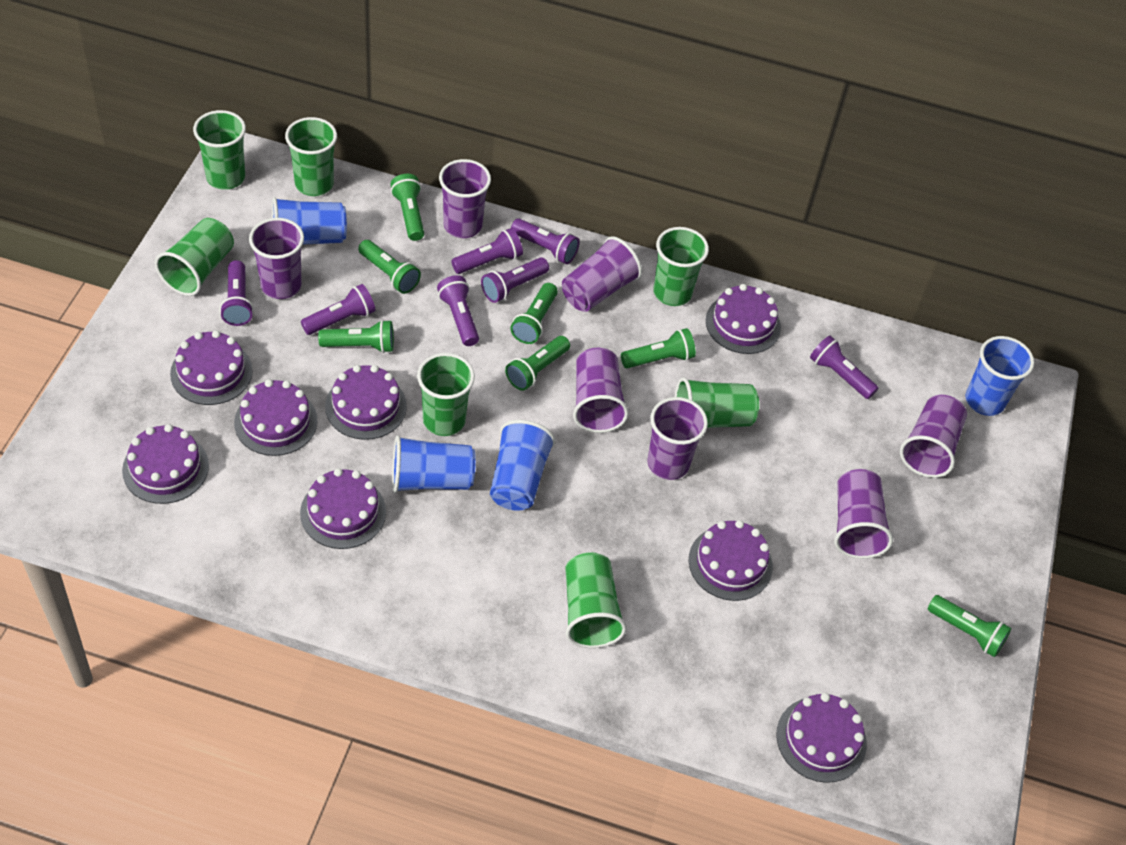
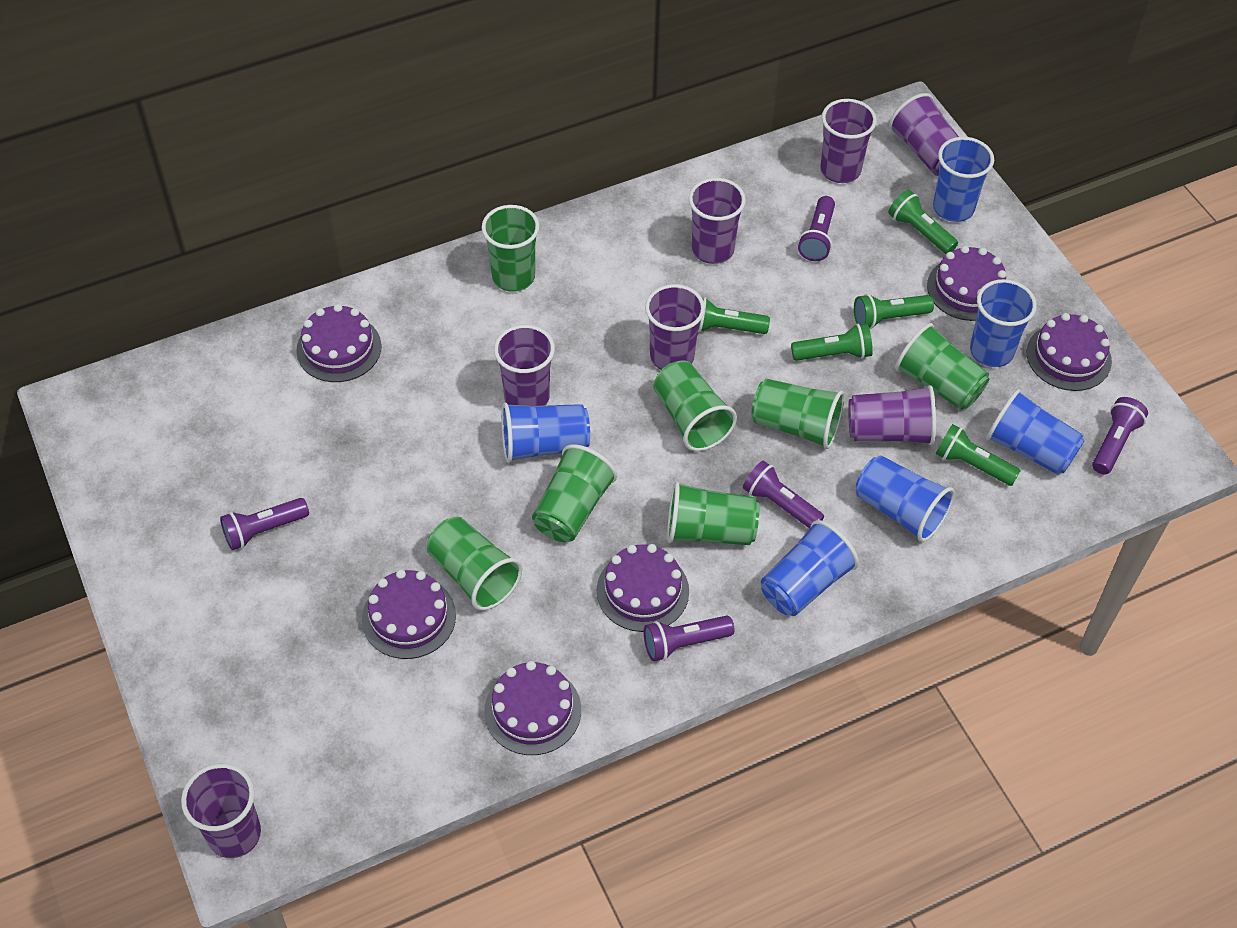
blue cup: [272,197,347,245] [392,435,476,493] [490,420,555,511] [966,336,1034,416] = 4 -> [501,402,590,463] [761,520,859,616] [856,455,955,542] [933,137,994,222] [970,279,1037,367] [986,389,1085,475] = 6
green flashlight: [318,320,394,353] [358,240,421,294] [390,174,424,241] [505,336,570,391] [510,283,558,344] [621,328,696,369] [928,595,1011,657] = 7 -> [698,297,770,334] [791,323,873,361] [854,294,934,329] [888,190,958,254] [936,424,1021,486] = 5
purple cake: [122,424,209,504] [170,330,253,405] [234,379,317,456] [300,468,386,549] [325,365,407,440] [689,520,773,601] [706,284,781,354] [776,693,867,783] = 8 -> [296,304,381,382] [362,569,456,659] [484,661,581,755] [597,544,689,632] [927,246,1006,321] [1027,313,1112,391] = 6
purple flashlight: [220,260,254,326] [301,284,375,335] [437,275,479,346] [451,228,523,274] [481,257,549,303] [511,219,579,264] [810,336,878,399] = 7 -> [220,498,309,550] [644,616,734,661] [743,460,824,529] [798,196,835,261] [1092,397,1148,475] = 5

